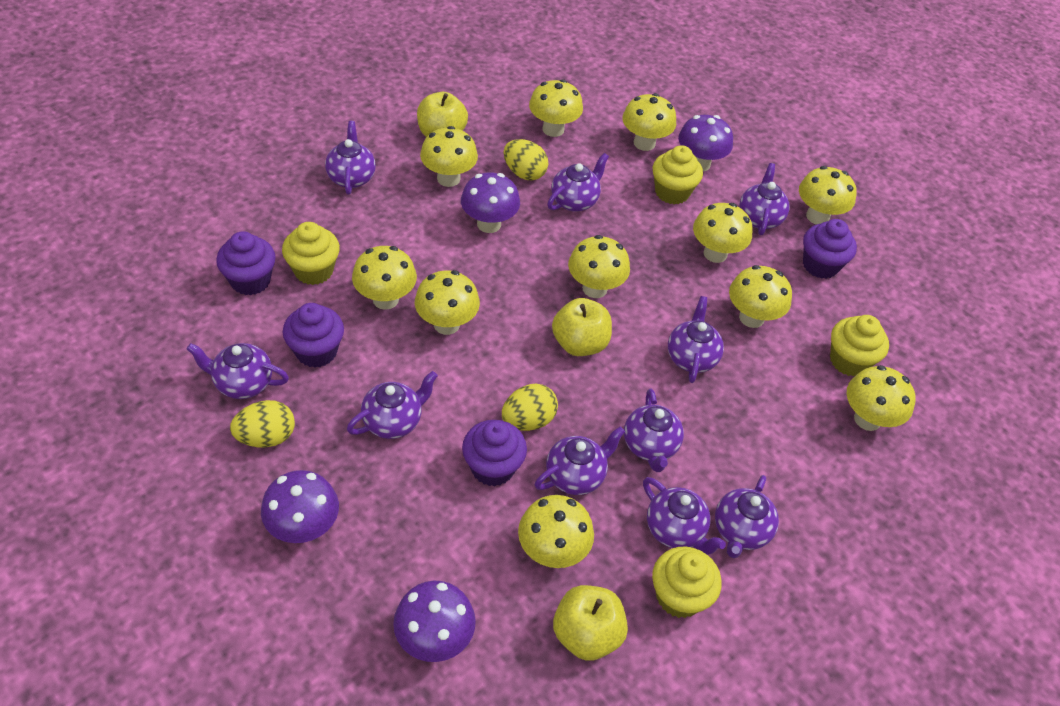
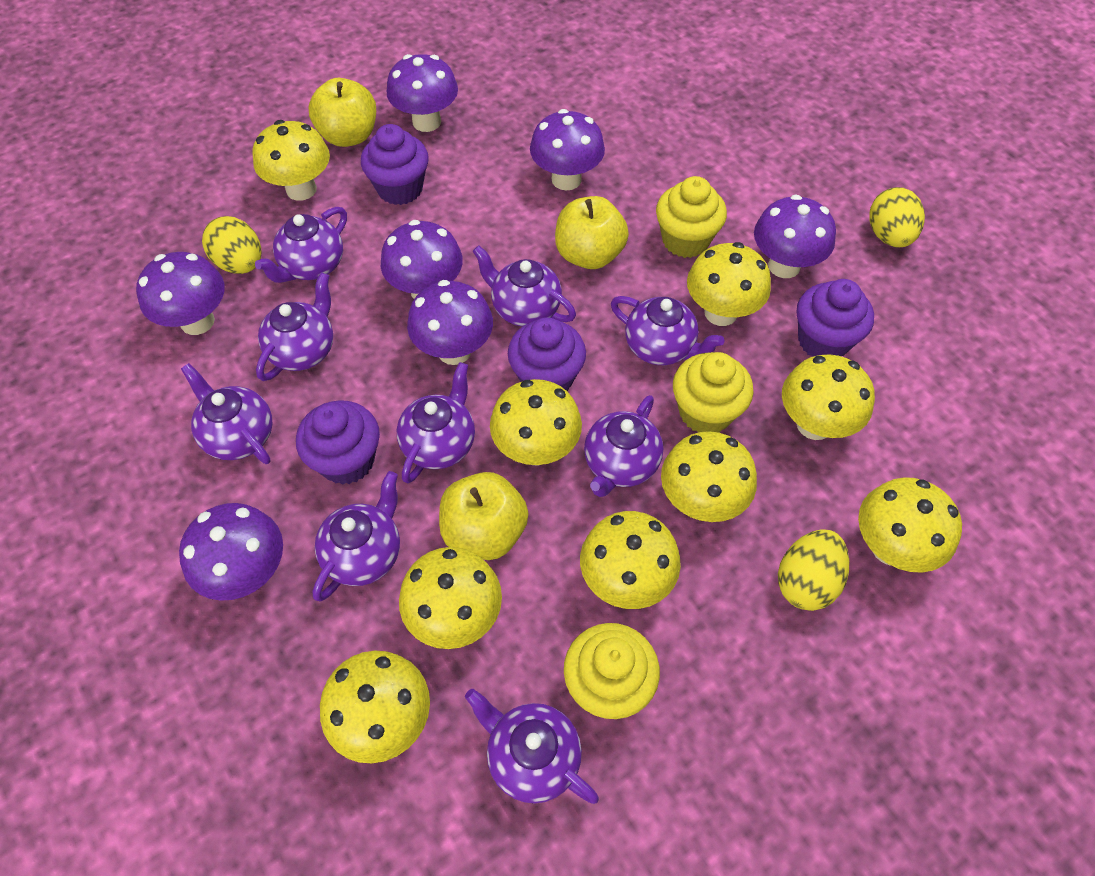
purple mushroom: [261,470,339,543] [393,581,476,662] [461,173,520,233] [678,115,733,172] = 4 -> [136,252,225,335] [179,503,283,601] [381,220,463,299] [387,54,458,132] [407,280,493,365] [530,109,605,190] [754,195,836,278] = 7
purple teapot: [186,343,289,399] [325,121,376,195] [347,371,438,439] [535,426,625,495] [547,153,609,212] [624,389,684,472] [643,477,726,554] [668,296,724,383] [715,475,779,558] [739,163,790,235] = 10 -> [181,363,272,464] [255,207,347,283] [256,273,333,381] [312,471,400,601] [397,362,475,484] [465,689,599,804] [472,245,576,326] [584,395,663,497] [611,296,724,365] = 9
yellow cupcake: [282,222,340,285] [652,547,722,618] [653,145,703,205] [830,315,889,377] = 4 -> [564,623,660,719] [656,176,727,258] [673,352,754,432] = 3
yellow mushroom: [352,246,417,310] [415,270,480,335] [420,126,478,187] [518,495,594,568] [529,79,583,137] [568,235,630,298] [622,93,676,151] [693,203,752,263] [729,265,792,328] [799,166,857,225] [847,365,916,431] = 11 -> [252,120,330,201] [320,651,430,763] [399,547,502,649] [490,379,582,466] [580,511,681,609] [661,431,757,522] [687,242,771,326] [782,355,875,440] [858,477,962,573] = 9

